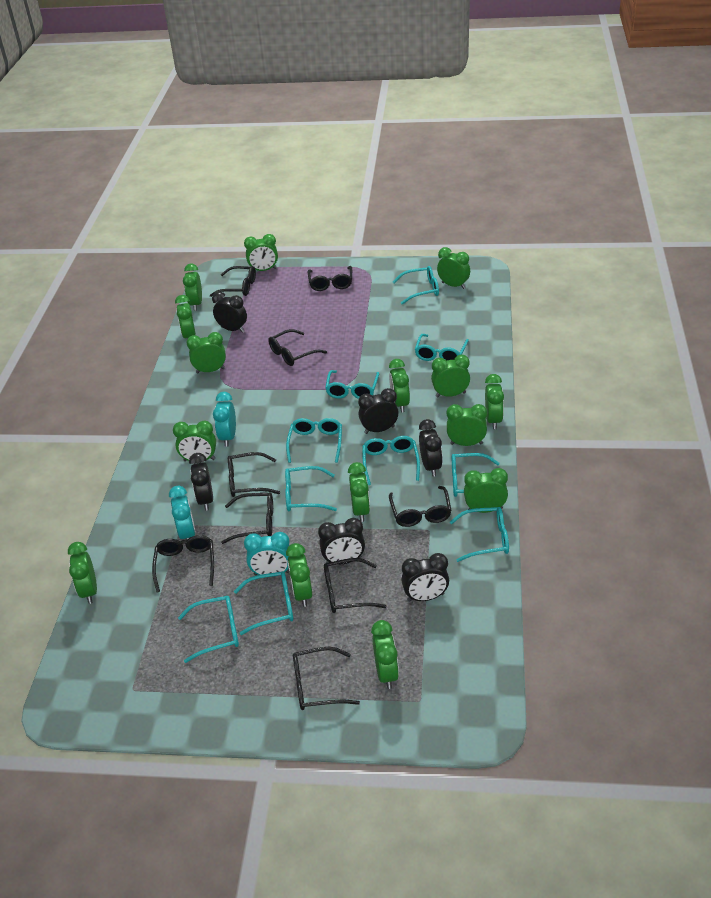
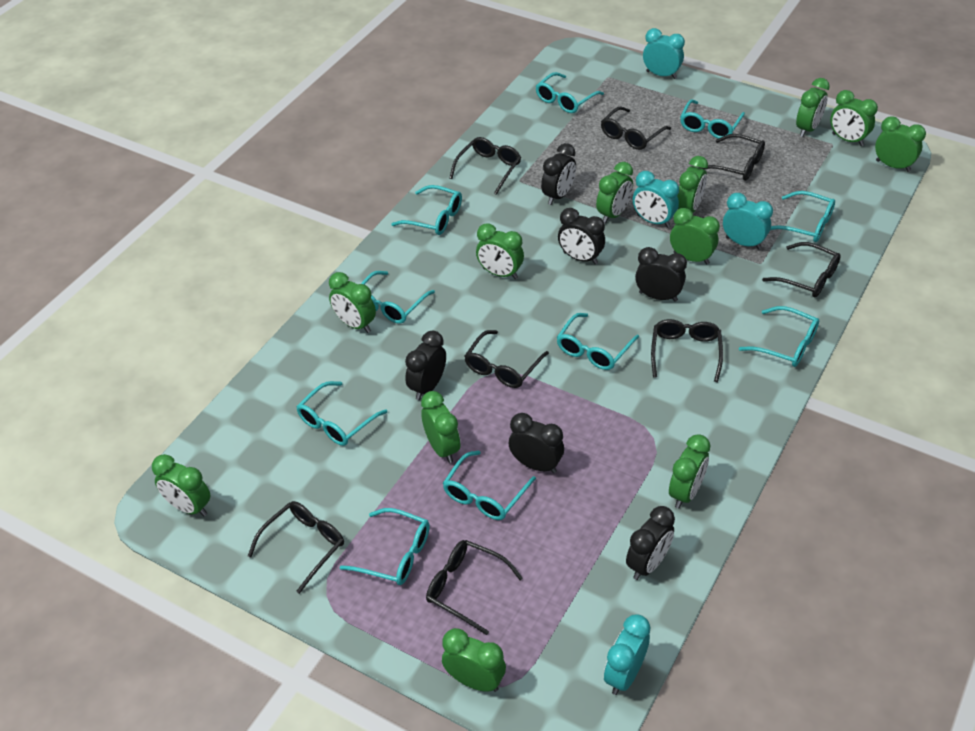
black glasses: [152,535,214,592] [209,266,256,297] [221,492,273,544] [228,452,280,497] [268,329,327,366] [293,647,360,710] [308,266,352,291] [324,558,386,613] [389,486,451,527] = 9 -> [248,501,344,594] [426,540,523,635] [450,137,521,195] [464,330,549,388] [601,106,671,150] [651,319,723,382] [698,134,765,181] [762,242,841,297] = 8
green clock: [68,542,97,604] [173,421,216,461] [175,295,196,338] [183,263,202,311] [187,332,226,373] [244,234,278,271] [286,543,312,607] [348,462,370,522] [371,620,399,689] [389,359,410,412] [431,355,470,397] [437,247,470,289] [446,404,487,446] [464,468,508,513] [485,374,504,429] = 15 -> [152,454,210,516] [329,272,376,333] [421,391,460,463] [442,628,506,692] [476,223,524,279] [596,162,633,224] [669,434,710,508] [670,208,720,265] [677,156,708,213] [796,78,830,137] [830,90,878,146] [875,116,926,172] = 12
turquoise clock: [169,486,196,541] [213,392,236,447] [244,532,290,577] = 3 -> [604,615,651,695] [633,171,679,228] [643,28,685,79] [723,193,773,249] = 4

